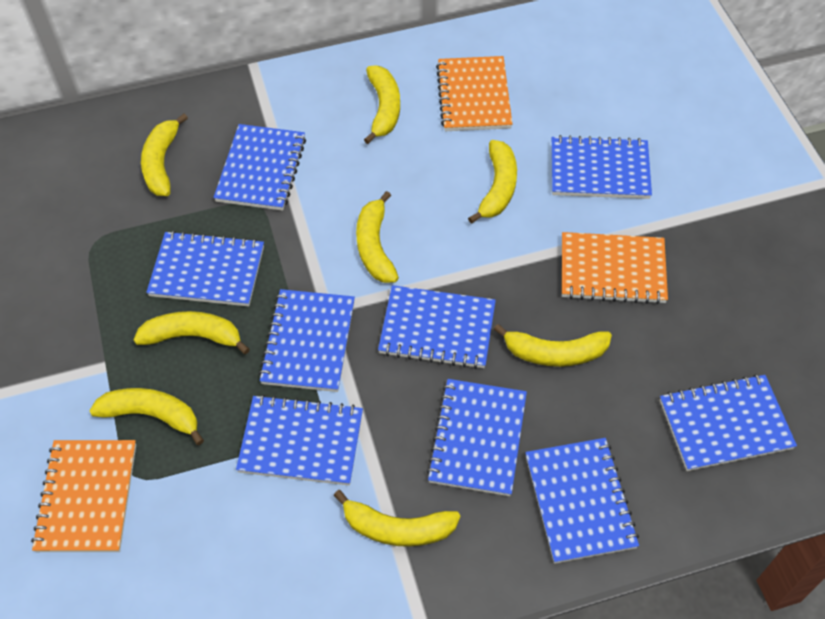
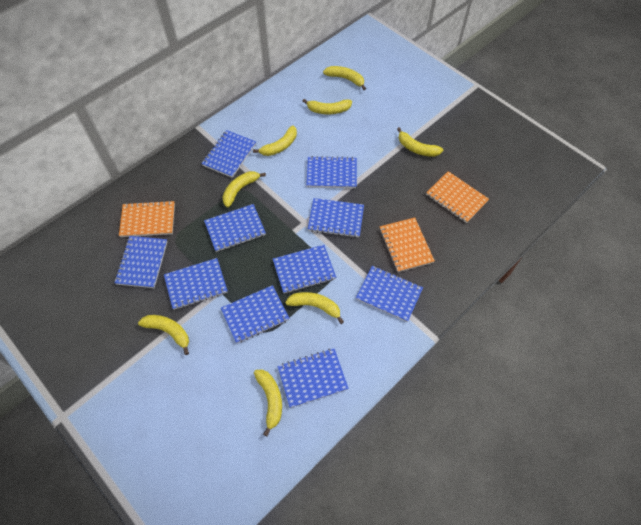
blue notebook: [146,231,264,307] [214,124,306,211] [236,395,363,485] [259,289,355,392] [378,285,496,369] [426,379,527,496] [525,438,639,564] [552,135,652,199] [660,374,797,471] = 9 -> [114,236,168,288] [164,258,228,310] [201,130,256,178] [204,204,266,252] [221,285,290,343] [273,245,336,294] [277,349,349,408] [306,156,357,188] [308,198,364,238] [356,266,423,322] = 10

